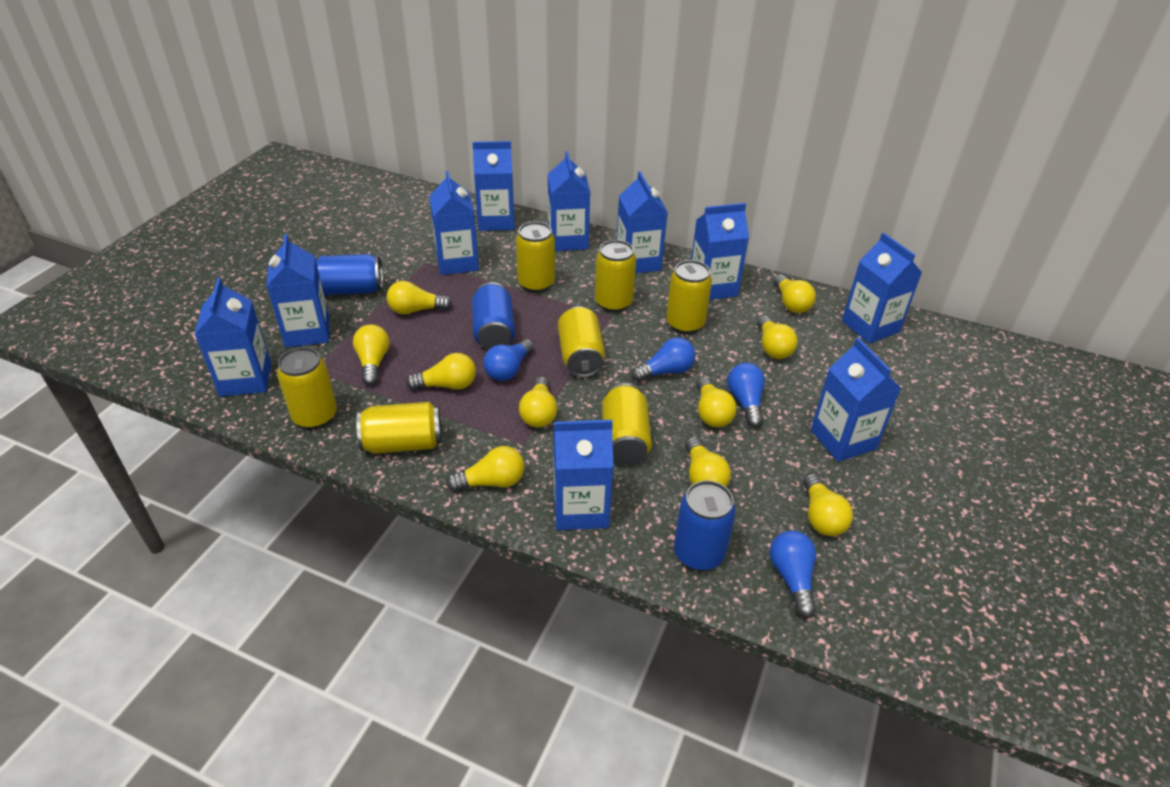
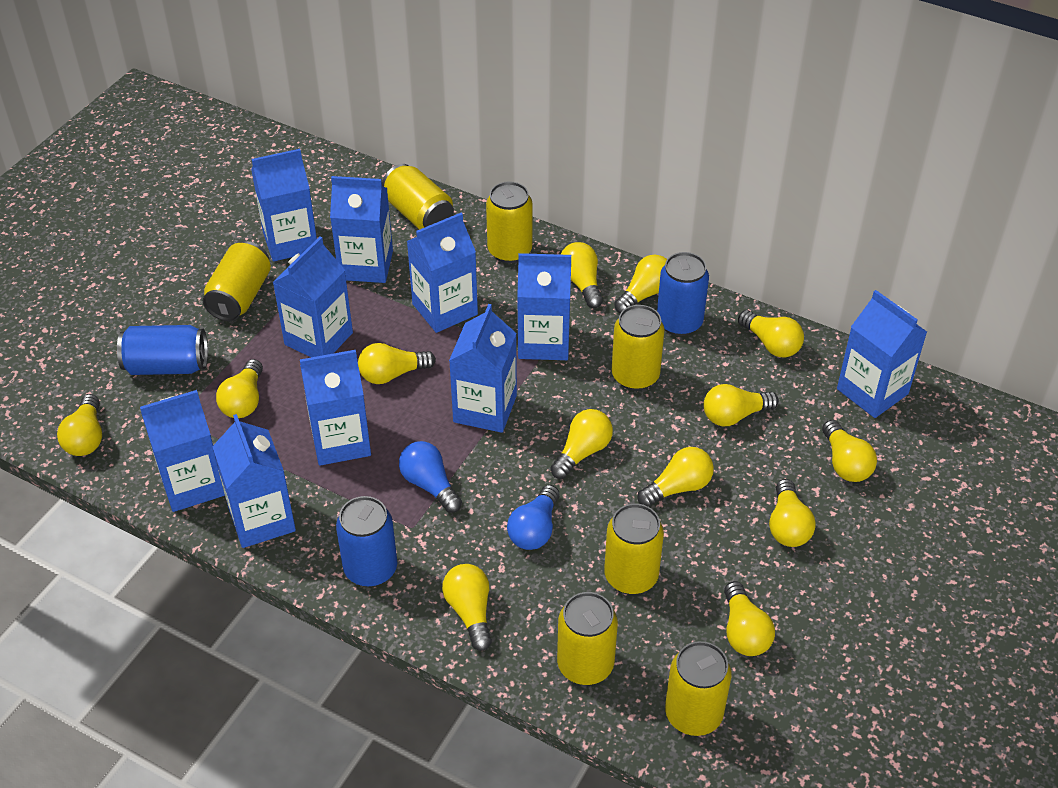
blue light bulb: [484,339,534,381] [631,337,695,382] [727,363,765,428] [770,531,816,618] = 4 -> [399,441,462,513] [507,485,559,550] = 2
yellow light bulb: [353,324,390,386] [387,281,452,315] [406,353,476,390] [446,446,524,492] [519,377,557,428] [685,437,731,487] [697,377,737,427] [757,315,798,359] [773,274,816,313] [803,473,853,536] = 10 -> [57,394,102,456] [216,359,263,418] [358,343,436,384] [442,564,492,651] [550,409,613,479] [561,242,603,308] [614,255,667,313] [637,447,714,507] [703,384,779,426] [724,581,775,656] [738,310,804,357] [769,479,816,547] [822,420,877,482] = 13

